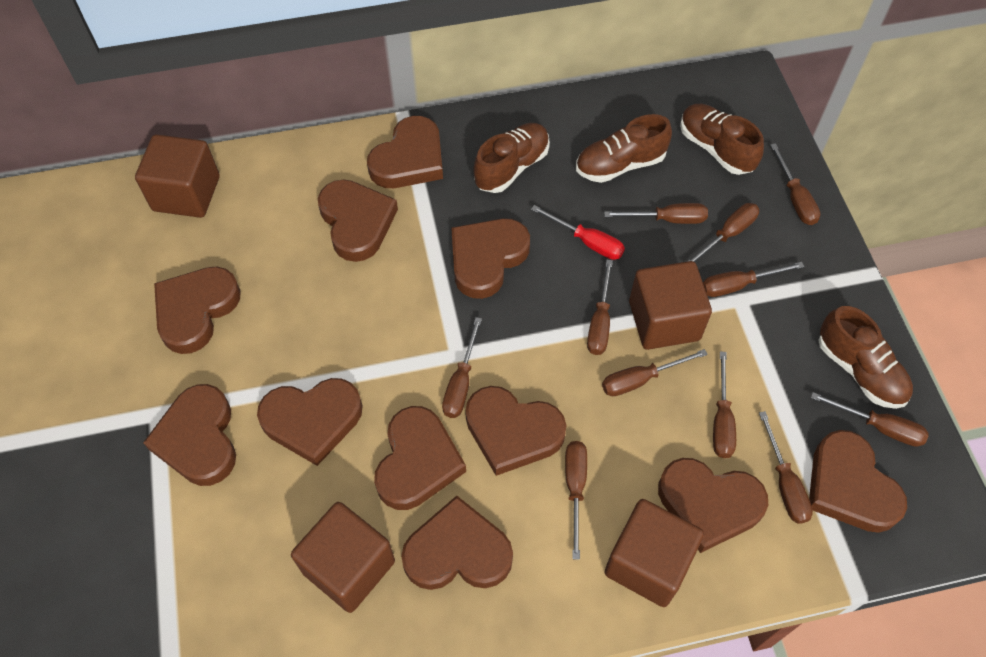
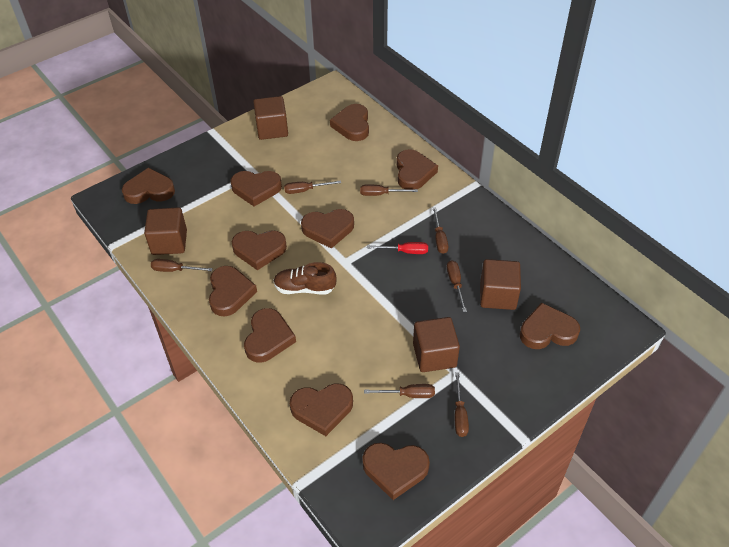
brown screwdriver: [442,317,482,418] [565,441,587,560] [587,260,613,355] [602,349,708,396] [604,203,708,224] [688,203,759,262] [703,262,804,297] [713,351,736,458] [759,411,813,524] [770,143,820,225] [811,392,929,447] = 11 -> [151,259,213,272] [284,180,341,194] [360,184,418,196] [364,384,435,398] [433,207,448,254] [447,260,467,312] [455,372,469,437] = 7
brown shoe: [473,123,550,193] [576,114,672,183] [680,104,764,175] [818,306,913,409] = 4 -> [274,262,337,294] = 1

